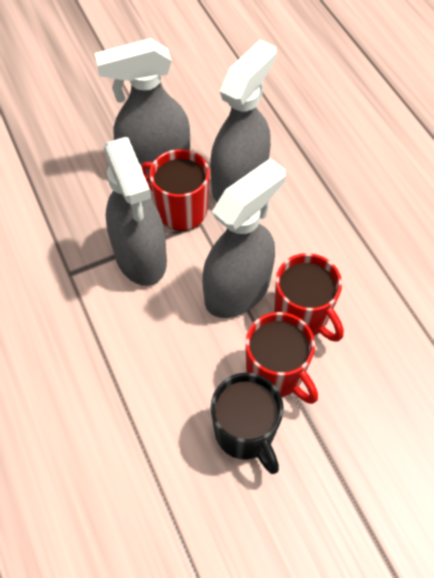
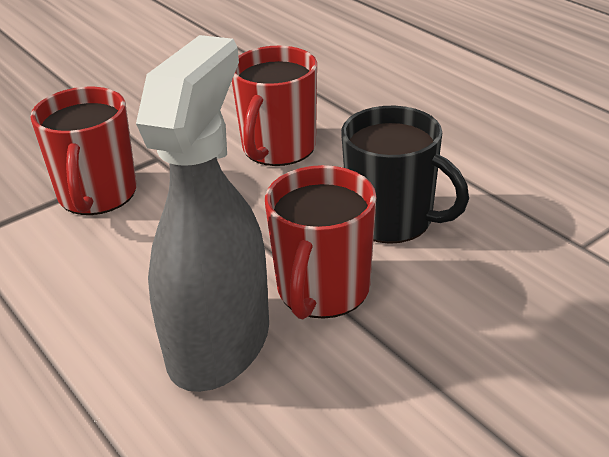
grey spray bottle: [95,38,190,178] [104,137,167,286] [202,158,286,318] [210,40,277,202] = 4 -> [136,35,269,392] = 1

